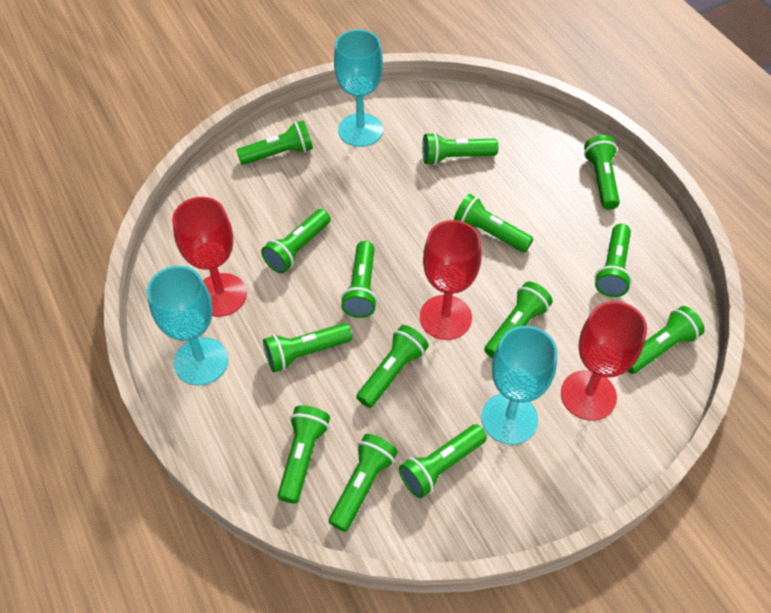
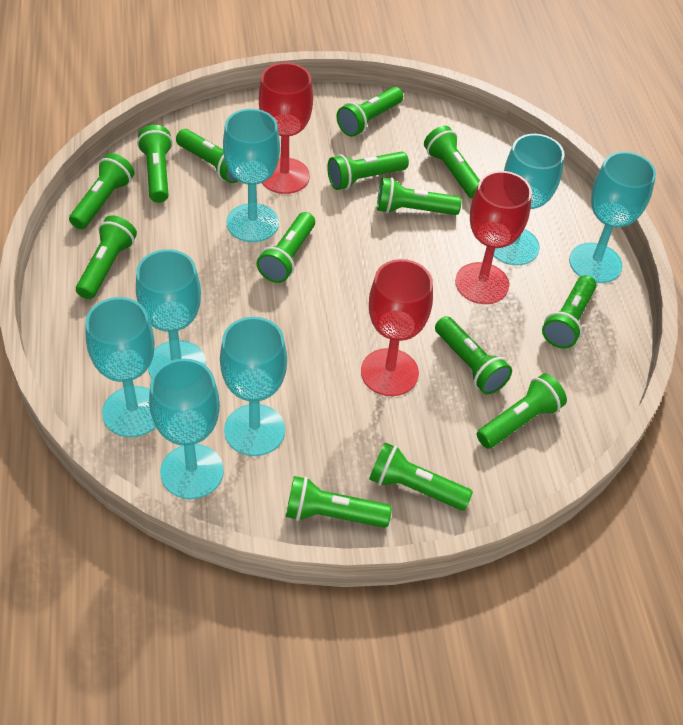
turquoise goblet: [147,266,228,385] [334,29,383,147] [481,326,558,445] = 3 -> [85,297,156,437] [136,249,206,378] [149,359,224,499] [220,317,287,456] [223,109,280,242] [493,134,565,266] [569,152,656,283] = 7

